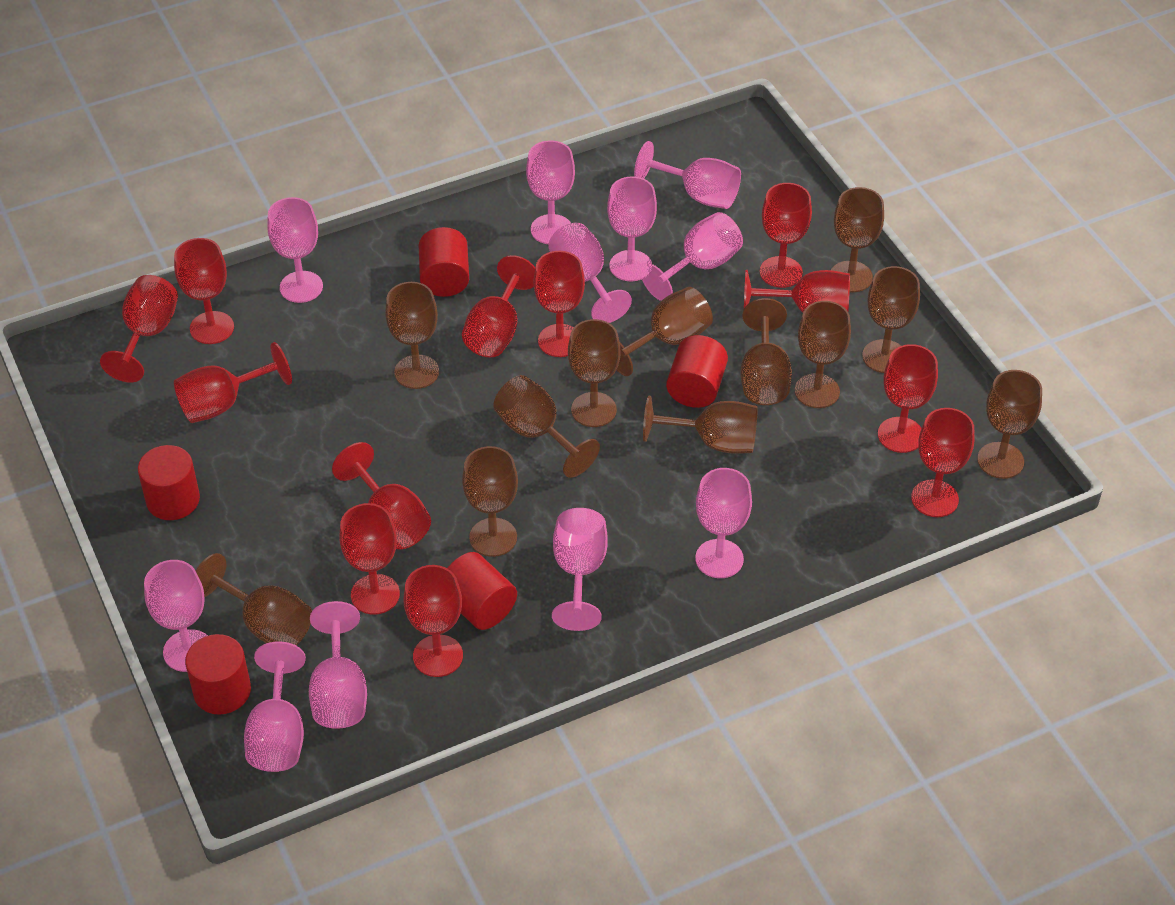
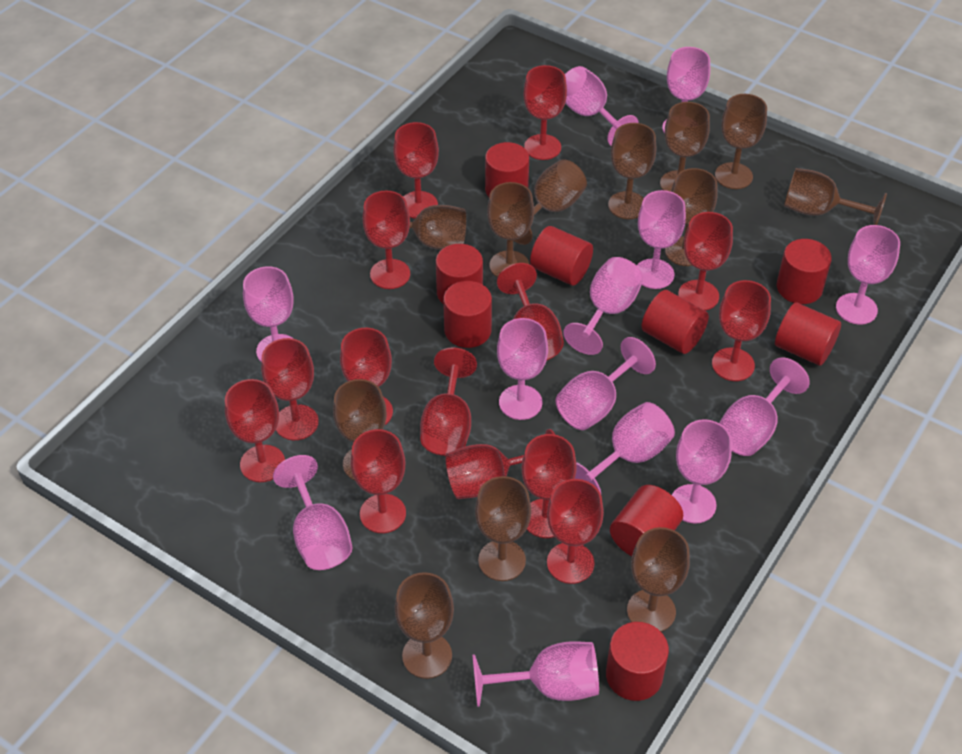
pink goblet: [144,560,208,672] [244,641,306,772] [267,197,323,303] [309,601,367,729] [526,141,575,244] [548,223,632,323] [552,508,608,631] [607,176,657,281] [634,141,741,209] [641,212,743,301] [695,468,752,578] = 11 -> [243,266,294,363] [273,455,352,570] [472,641,599,707] [497,318,548,420] [556,337,656,430] [563,257,643,355] [565,66,639,146] [575,402,675,493] [637,190,686,289] [662,47,710,133] [672,419,732,523] [719,357,810,456] [836,225,900,325] = 13
red cylinder: [138,445,200,520] [185,634,251,715] [419,227,469,297] [447,552,517,630] [666,335,728,408] = 5 -> [436,244,483,304] [443,281,492,348] [485,142,529,197] [530,226,593,286] [606,622,669,701] [610,485,683,556] [642,290,709,354] [775,302,841,366] [777,239,832,304] = 9
red goblet: [100,275,178,382] [174,238,234,344] [174,342,292,423] [332,442,431,549] [339,503,400,615] [404,565,463,677] [462,255,535,357] [534,251,585,357] [744,270,850,313] [760,183,812,288] [878,344,938,453] [911,408,974,517] = 12 -> [225,379,285,482] [261,338,319,440] [340,328,393,425] [350,429,406,533] [363,191,410,289] [393,122,439,219] [420,347,477,456] [446,429,555,499] [497,263,564,360] [522,434,577,538] [524,65,567,160] [547,479,604,584] [678,212,733,311] [712,280,771,381] = 14

